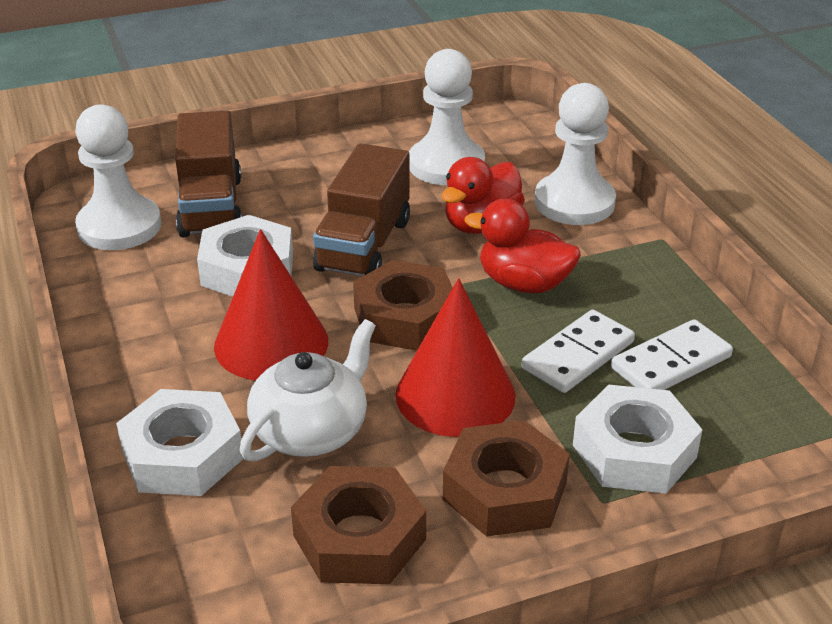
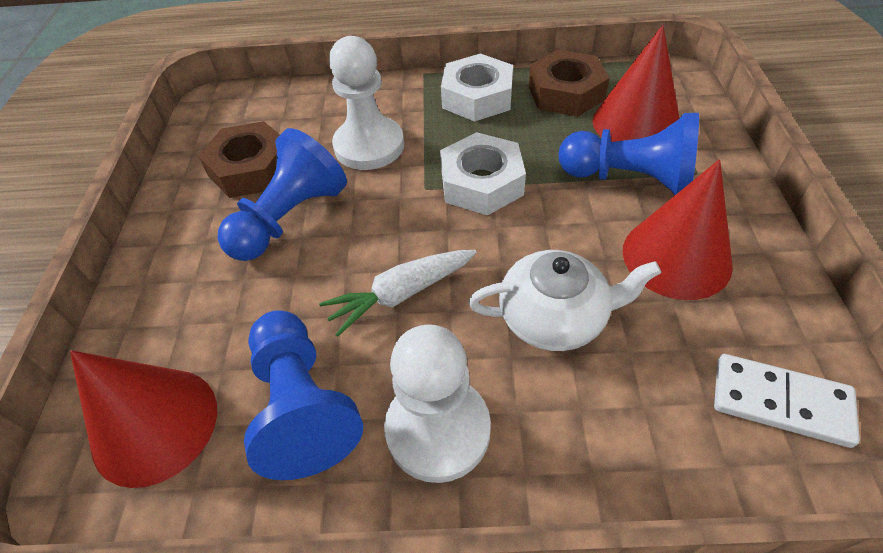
blue pawn: none = 0 -> [217,128,347,261] [244,310,363,480] [559,113,699,195] = 3
brown nut: [291,466,426,584] [353,260,453,351] [443,420,570,537] = 3 -> [198,121,280,198] [528,50,610,117] = 2
brown truck: [175,110,242,237] [313,143,410,276] = 2 -> none = 0
red cone: [214,229,328,380] [395,278,516,437] = 2 -> [70,350,217,488] [593,25,679,142] [623,159,733,300] = 3
red duck: [442,157,525,234] [465,199,581,293] = 2 -> none = 0
white carrot: none = 0 -> [319,250,477,337] = 1
white domino: [522,310,635,393] [611,319,733,390] = 2 -> [714,354,860,448] = 1
white nut: [116,389,244,496] [197,215,293,297] [573,385,703,493] = 3 -> [440,132,526,216] [441,53,513,122] = 2
white pawn: [75,105,161,250] [409,49,485,185] [535,83,616,225] = 3 -> [329,36,404,170] [384,324,491,483] = 2

